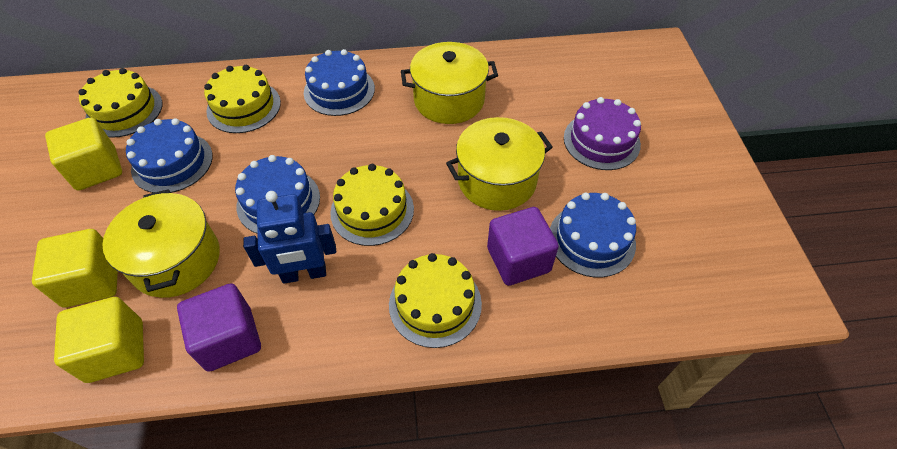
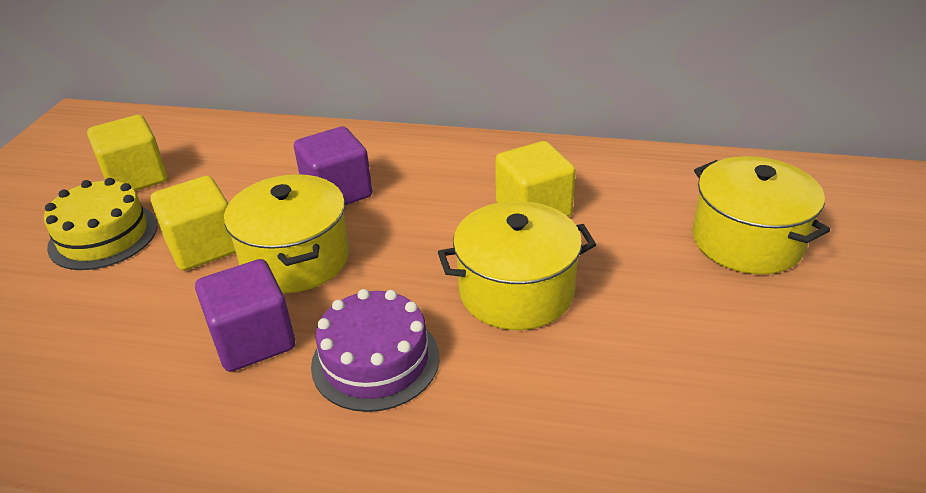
blue cake: [126,118,213,193] [235,155,320,234] [304,49,375,116] [550,192,636,277] = 4 -> none = 0
blue robot: [243,191,336,284] = 1 -> none = 0
yellow cake: [79,68,162,138] [204,65,281,133] [330,164,414,246] [389,253,482,348] = 4 -> [44,178,157,270] = 1

